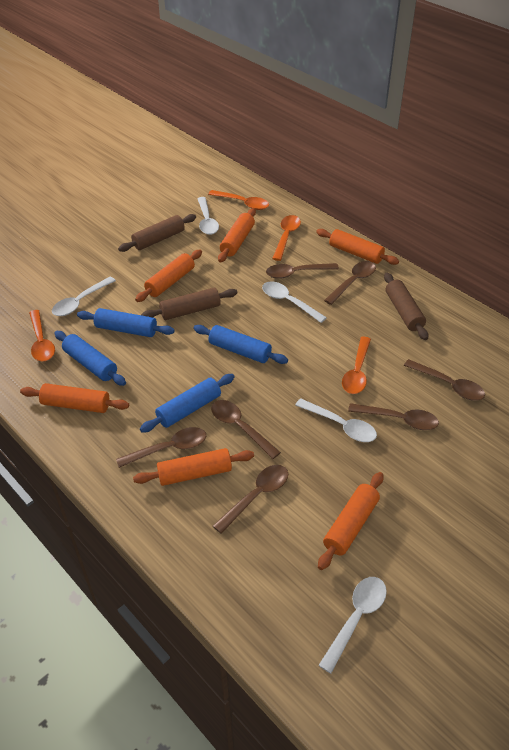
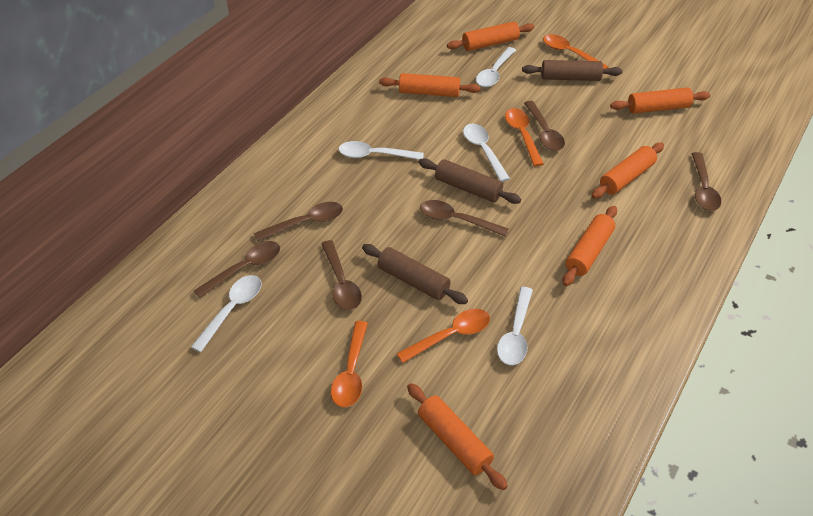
blue rolling pin: [55,331,126,386] [77,308,175,337] [140,374,235,433] [193,325,288,364] = 4 -> none = 0
brown spoon: [116,427,206,468] [211,400,281,459] [213,465,288,534] [266,263,339,279] [324,261,376,305] [348,403,439,430] [404,359,485,401] = 7 -> [194,241,280,298] [254,202,343,241] [321,240,362,310] [420,200,509,237] [524,101,565,151] [691,152,721,211] = 6

